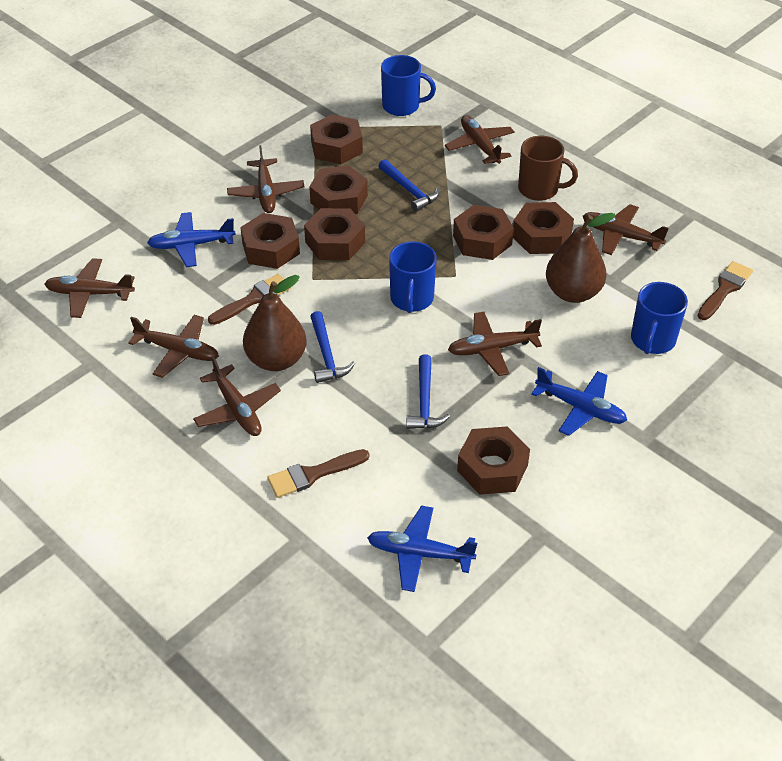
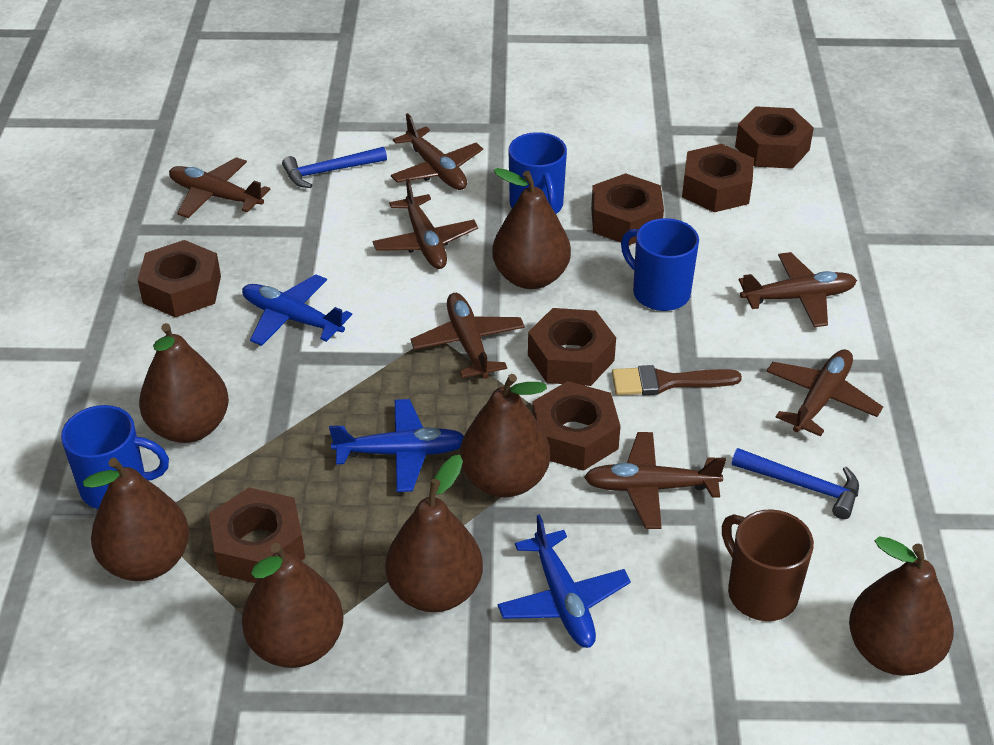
blue hammer: [310,311,355,383] [379,159,439,212] [406,354,450,429] = 3 -> [282,147,387,188] [732,448,859,519] = 2
brown brush: [208,274,292,325] [267,449,369,498] [697,261,753,320] = 3 -> [612,365,742,395] = 1
brown pear: [243,275,307,371] [546,213,615,303] = 2 -> [83,458,189,581] [139,323,229,443] [242,543,343,668] [386,455,483,612] [460,374,550,497] [492,168,571,289] [849,536,954,676] = 7

